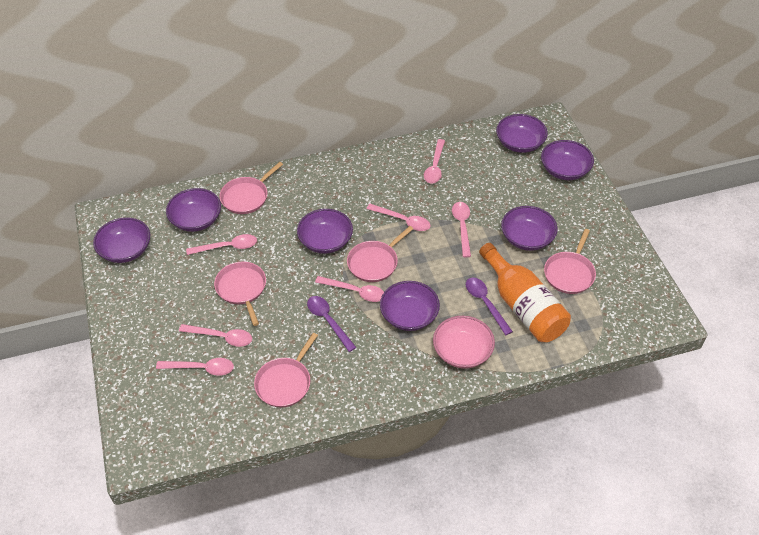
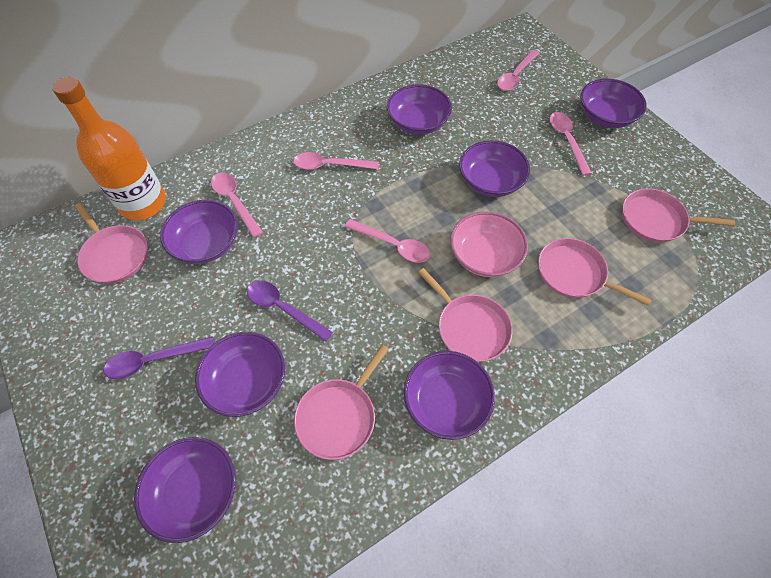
pink spoon: [156,358,234,376] [179,324,252,347] [186,234,257,255] [315,276,384,302] [367,204,431,231] [424,139,445,183] [452,202,471,257] = 7 -> [211,173,263,237] [293,152,379,170] [345,219,430,263] [497,50,539,91] [550,112,592,176] = 5

